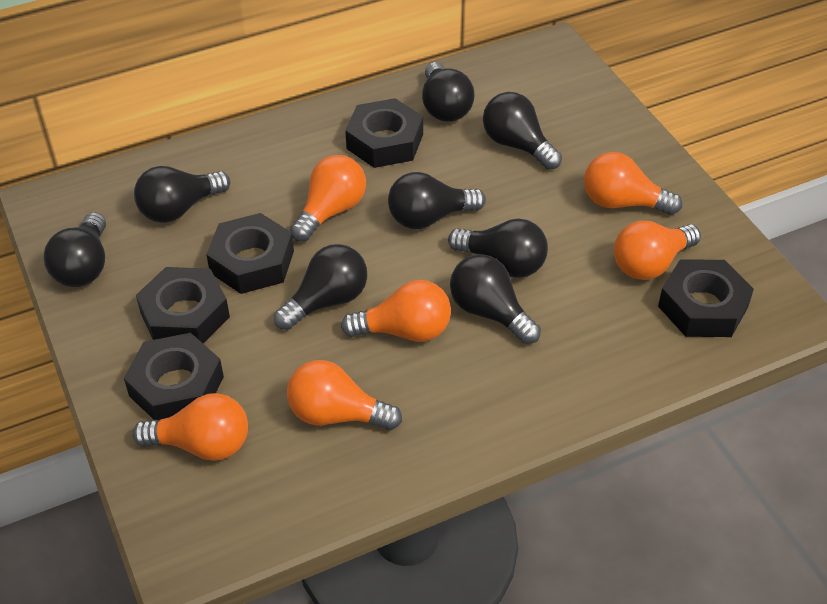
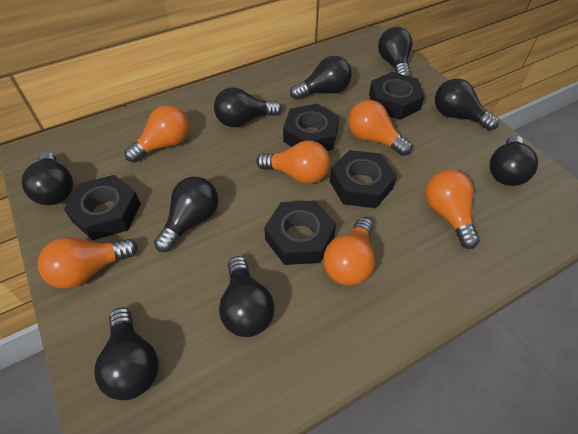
black light bulb: [44,212,106,287] [134,166,230,223] [274,244,367,330] [388,172,486,229] [422,62,475,122] [448,218,548,278] [450,254,541,344] [483,92,562,170] = 8 -> [22,152,73,205] [94,308,159,400] [154,177,218,252] [214,88,281,127] [219,256,275,337] [290,56,352,100] [378,27,412,77] [435,78,499,131] [490,135,538,186] = 9

